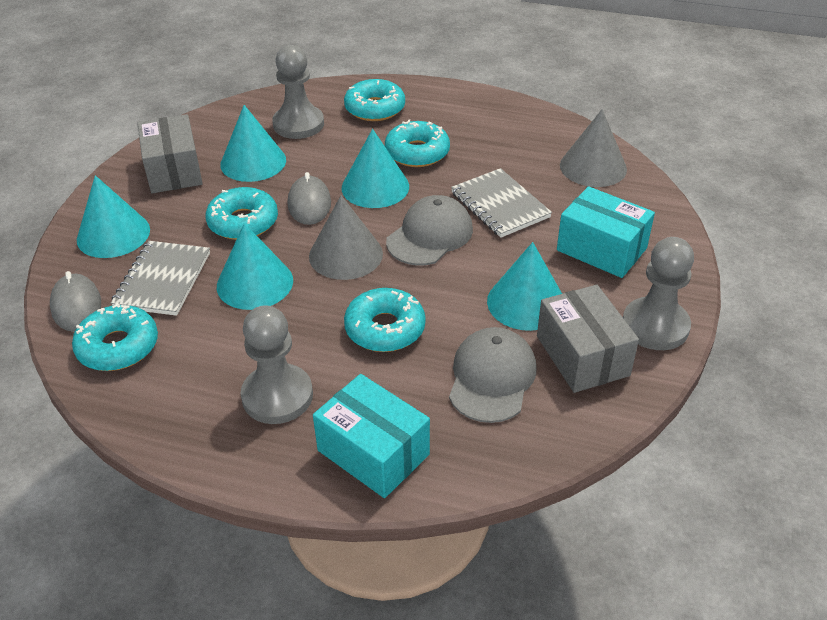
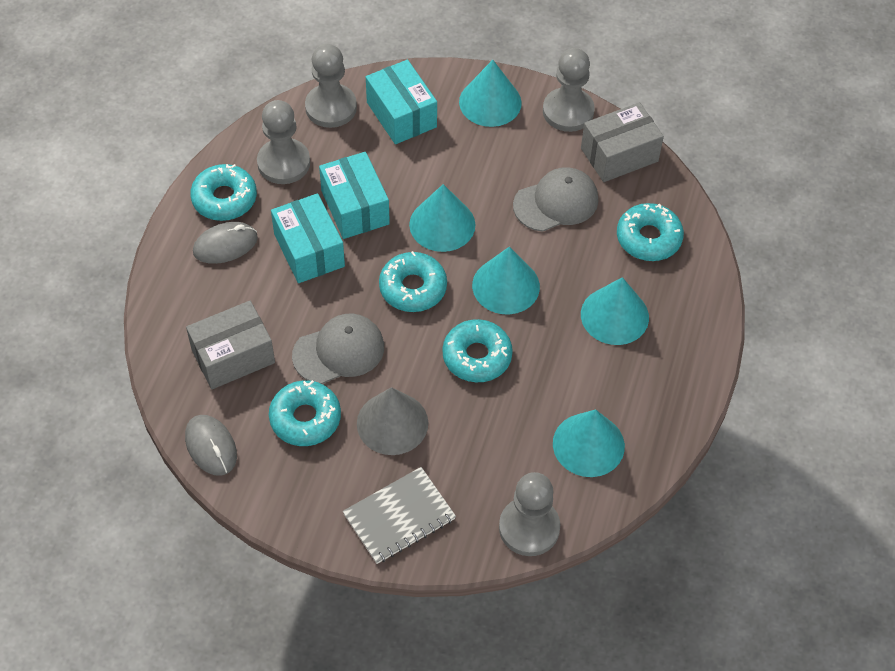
grey cone: [309,195,383,280] [560,109,627,187] = 2 -> [357,387,428,455] = 1
grey notebook: [111,241,210,316] [451,168,552,238] = 2 -> [343,467,456,564] = 1
grey pawn: [241,305,313,424] [272,45,324,139] [623,237,694,350] = 3 -> [257,100,310,184] [305,44,357,128] [499,472,560,556] [543,48,595,132] = 4
turquoise box: [313,374,430,498] [557,186,655,278] = 2 -> [271,193,345,283] [319,152,390,239] [366,60,437,144] = 3

